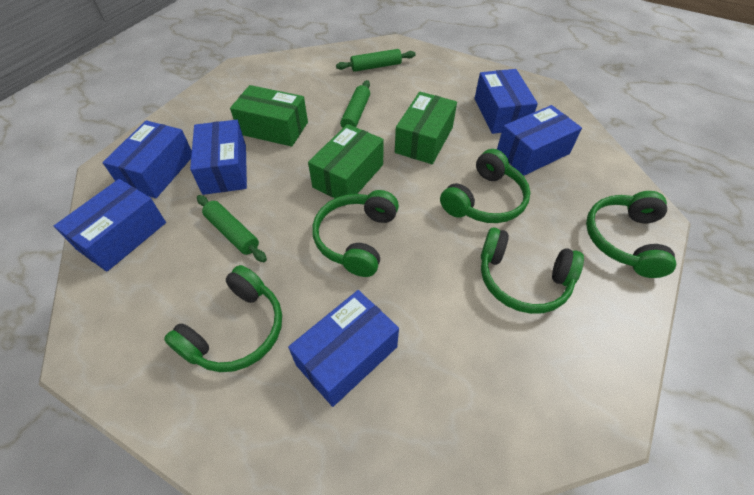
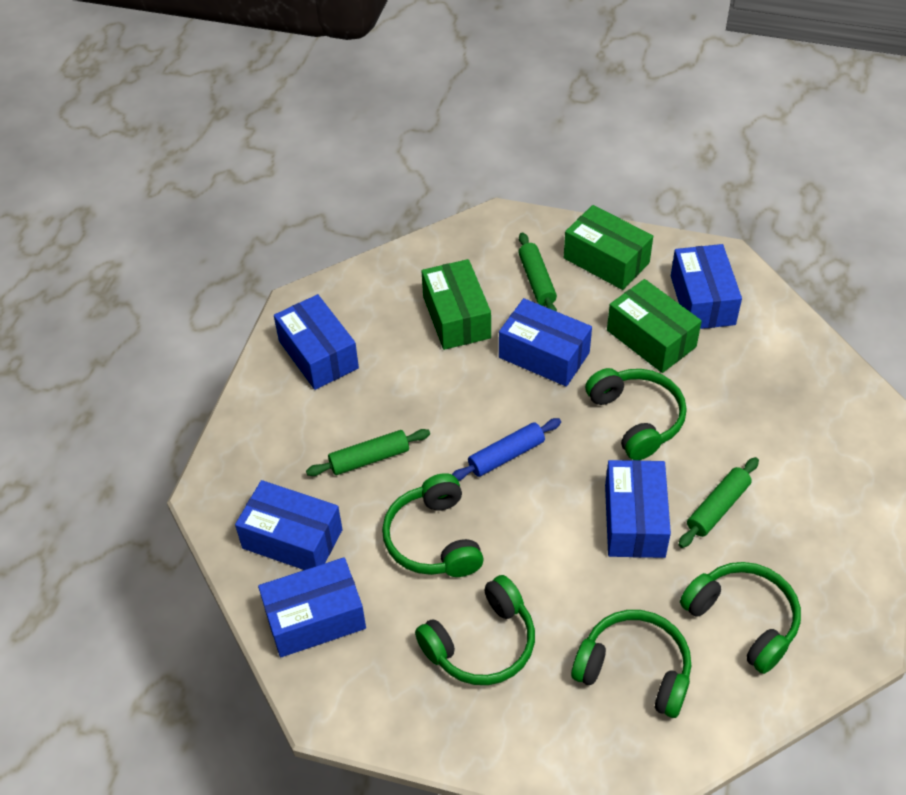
blue rolling pin: none = 0 -> [452,418,561,481] = 1

